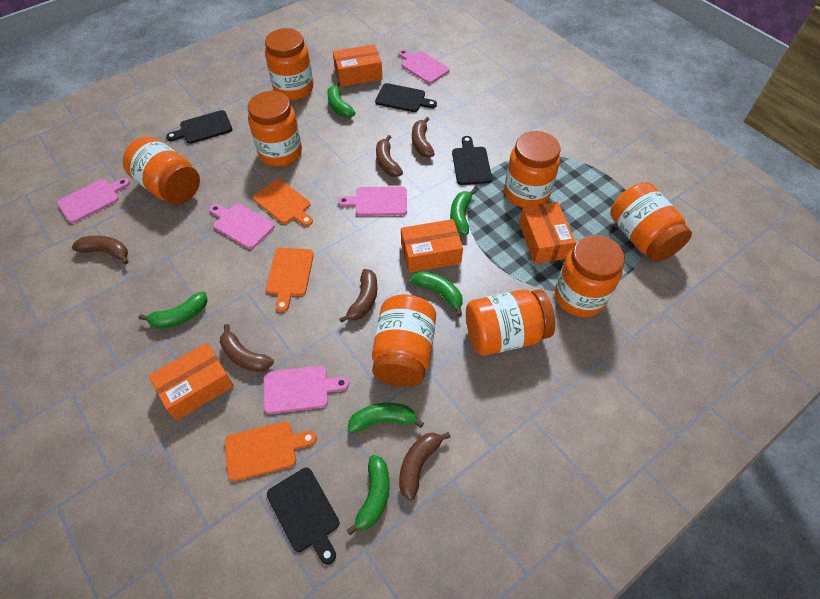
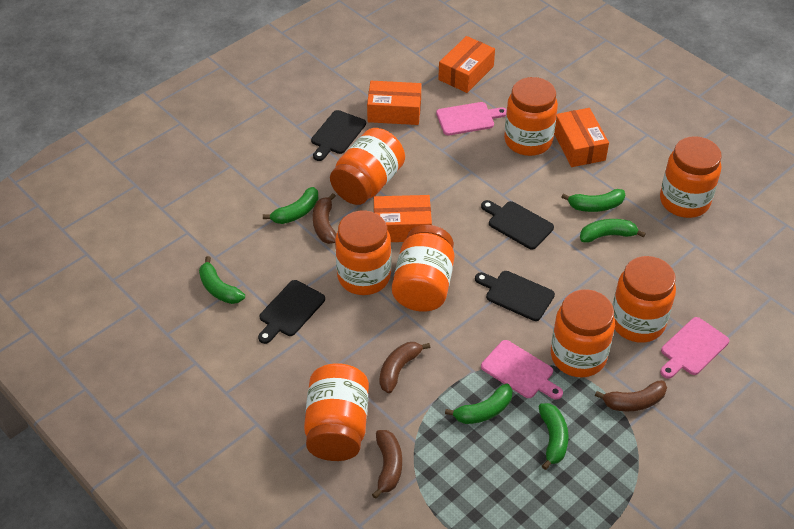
brown banana: [72,235,129,264] [220,324,274,372] [339,269,377,323] [376,135,403,177] [399,432,451,500] [412,117,435,158] = 6 -> [313,193,336,244] [372,430,402,499] [380,342,430,393] [595,380,667,411] = 4
orange cutting board: [225,421,317,481] [253,179,313,226] [266,248,314,312] = 3 -> none = 0
pink cutting board: [57,178,130,223] [209,204,275,249] [264,366,349,414] [338,186,407,216] [398,50,449,84] = 5 -> [436,102,507,135] [481,340,563,400] [660,317,729,379] = 3

